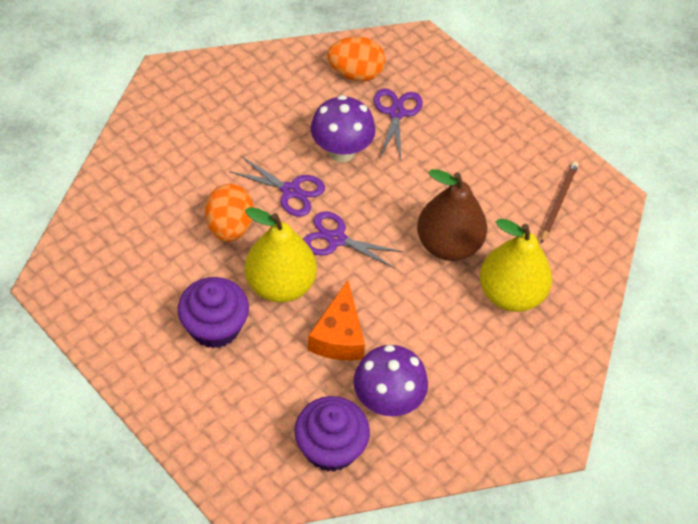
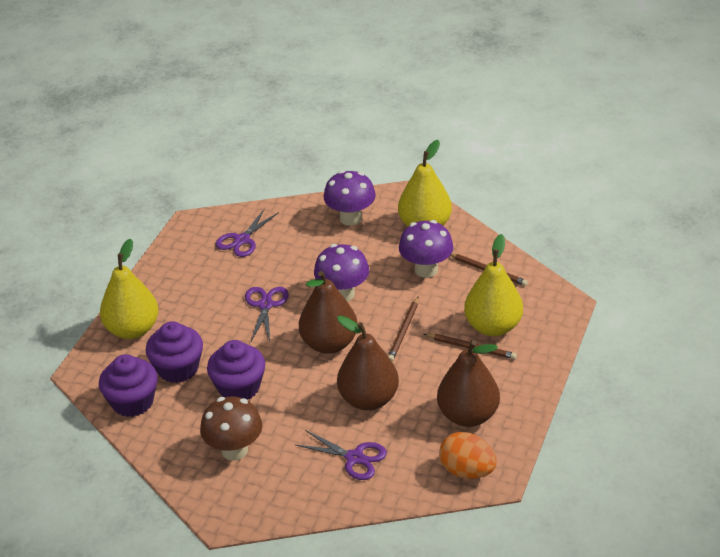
brown mushroom: none = 0 -> [200,396,262,461] = 1
brown pear: [417,169,487,261] = 1 -> [299,271,357,354] [337,316,399,410] [437,340,500,427] = 3
brown pencil: [541,161,579,243] = 1 -> [388,297,419,361] [424,334,517,359] [450,253,528,286] = 3
orange cheese: [308,280,365,361] = 1 -> none = 0
orange egg: [205,184,254,242] [327,37,385,81] = 2 -> [439,432,497,479] = 1
purple cupcake: [178,277,249,348] [294,396,370,472] = 2 -> [99,354,158,417] [146,321,203,383] [207,340,265,400] = 3
purple mushroom: [310,95,376,162] [353,345,428,416] = 2 -> [314,244,369,301] [324,170,376,226] [399,220,453,278] = 3
yellow pear: [245,207,317,302] [480,219,552,312] = 2 -> [100,239,159,339] [398,140,452,227] [464,234,523,336] = 3

